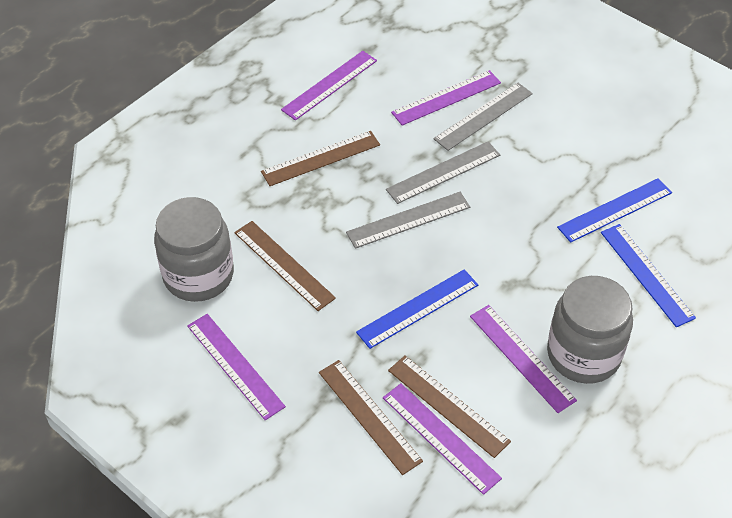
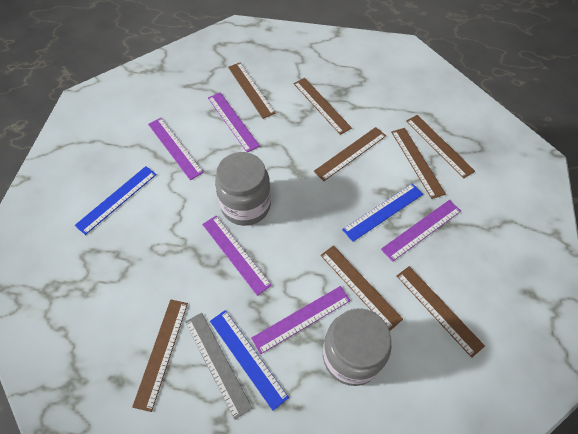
brown ruler: [234,221,336,311] [261,131,380,186] [319,360,423,475] [388,356,511,458] = 4 -> [132,299,188,412] [228,63,276,119] [293,78,352,135] [313,127,386,181] [320,246,403,331] [391,128,446,199] [397,266,485,358] [406,115,475,179] = 8
grey ruler: [346,192,470,249] [386,142,500,204] [433,83,533,151] = 3 -> [185,313,253,420] = 1

